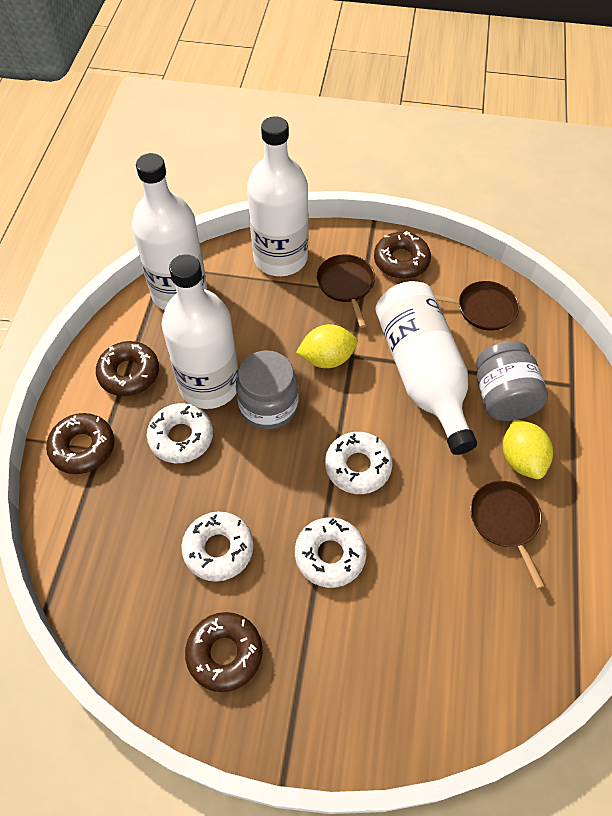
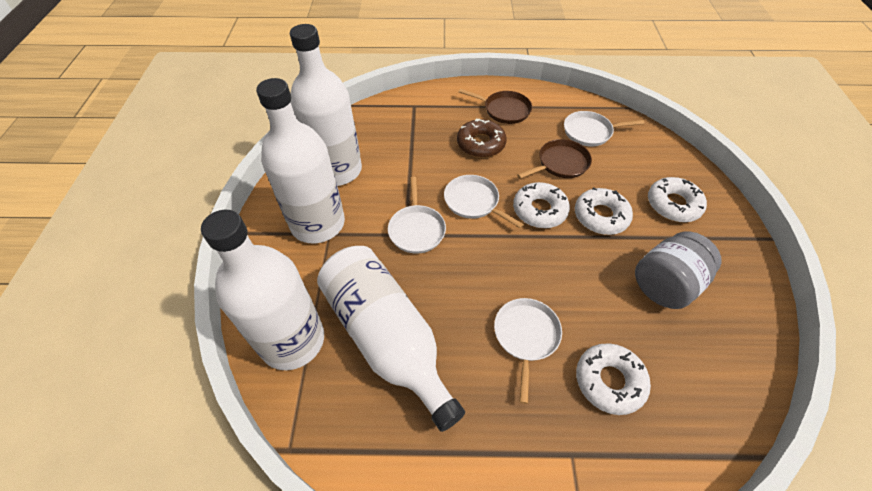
brown donut: [46,413,114,474] [96,341,159,396] [185,612,263,692] [374,231,431,279] = 4 -> [457,118,507,158] = 1
brown pan: [317,254,375,328] [434,281,519,331] [470,481,545,589] = 3 -> [459,89,532,124] [517,139,592,179] = 2
grey jar: [236,351,298,429] [476,341,548,421] = 2 -> [635,231,722,309] = 1
white pan: none = 0 -> [388,177,446,254] [444,175,524,229] [494,298,562,404] [564,111,645,146] = 4
yellow lemon: [296,324,358,368] [503,419,553,479] = 2 -> none = 0

